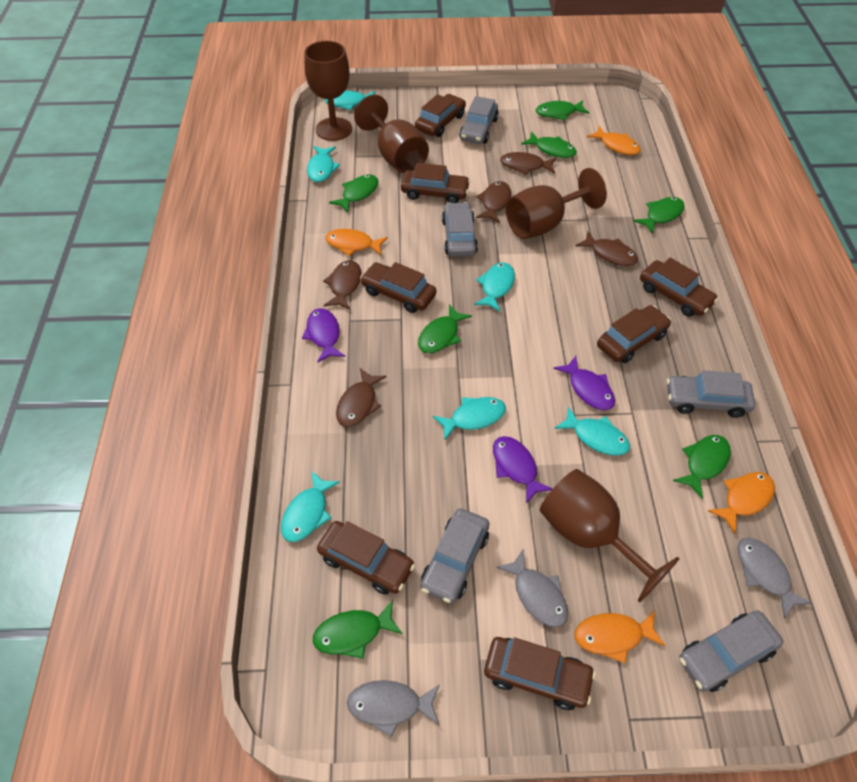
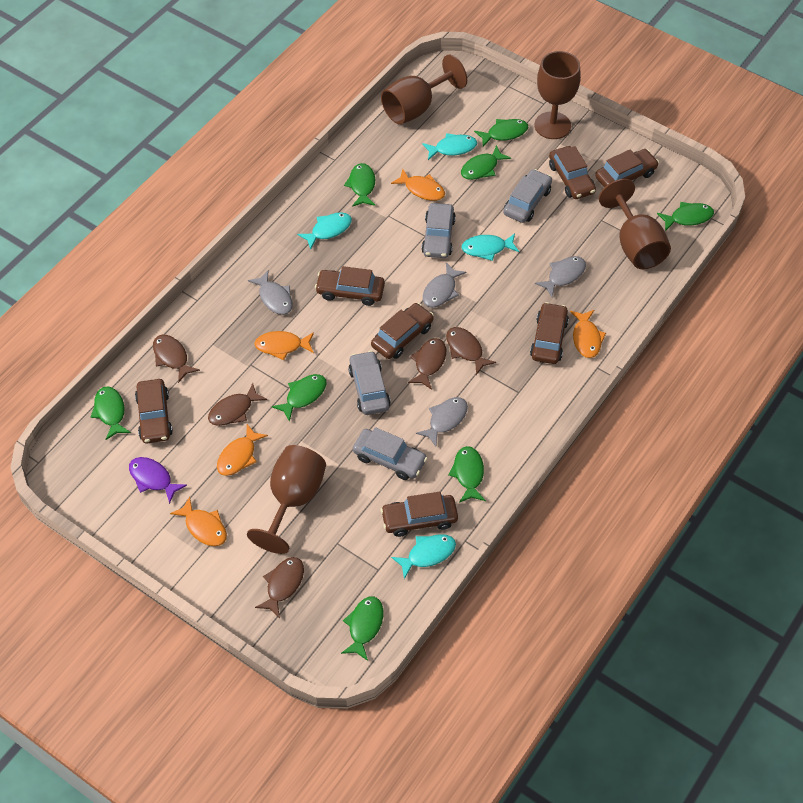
green fish: [313,600,403,659] [329,174,379,213] [418,304,472,353] [521,131,577,158] [536,100,589,120] [633,197,685,234] [673,435,731,498] = 7 -> [91,387,131,440] [272,374,327,422] [341,597,383,661] [344,163,375,207] [448,446,486,503] [461,145,511,180] [474,119,528,147] [657,202,714,231] = 8
grey car: [421,508,490,604] [442,202,478,257] [459,96,499,144] [667,370,755,418] [679,610,783,692] = 5 -> [348,351,391,415] [353,427,427,480] [421,203,456,258] [503,169,552,223] = 4
grey fish: [347,680,440,738] [496,549,568,627] [738,537,812,619] = 3 -> [248,271,293,315] [416,397,468,447] [423,263,467,308] [535,256,586,297] = 4
orange fish: [325,229,388,256] [575,610,665,663] [587,126,641,155] [708,472,775,534] = 4 -> [170,497,227,546] [217,424,268,476] [254,331,314,360] [391,169,445,201] [570,310,606,358] = 5
purple fish: [302,308,346,363] [493,436,553,504] [553,356,615,410] = 3 -> [129,457,187,504] = 1
turquoise fish: [281,471,340,542] [307,146,340,182] [325,91,375,110] [433,397,506,441] [474,262,515,312] [554,406,630,456] = 6 -> [297,212,352,250] [391,534,456,579] [422,133,477,160] [461,233,519,261] = 4

